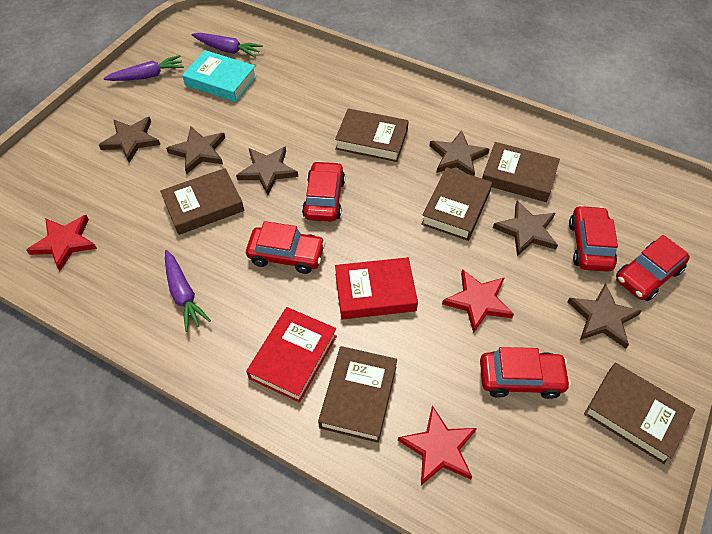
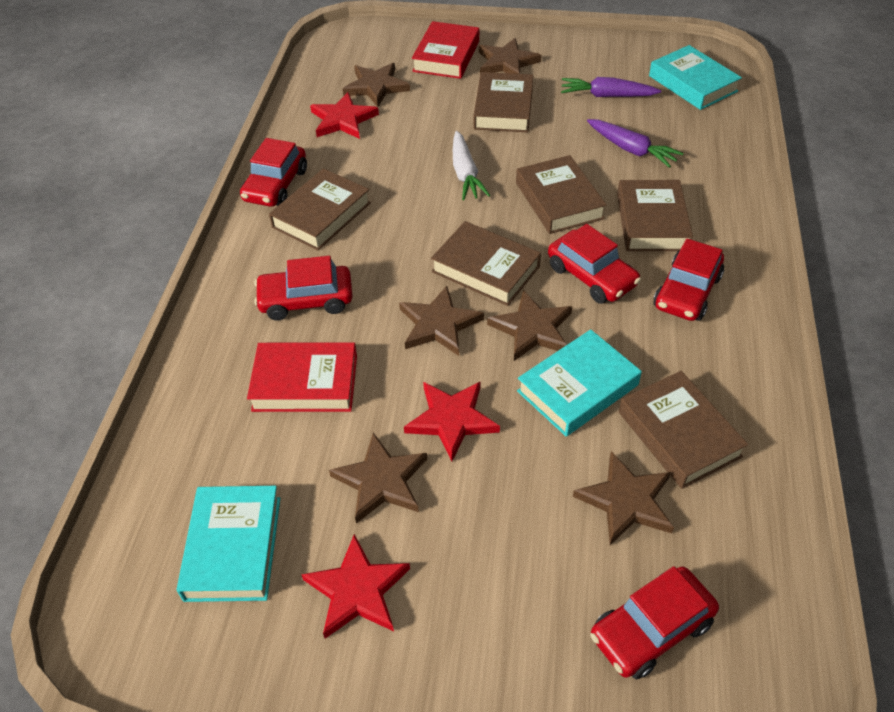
purple carrot: [103,55,184,81] [165,250,211,332] [191,33,263,58] = 3 -> [561,77,661,97] [587,119,683,168] = 2
turquoise book: [182,50,257,102] = 1 -> [177,486,280,602] [517,329,642,437] [649,45,742,110] = 3
white carrot: none = 0 -> [453,131,490,200] = 1

